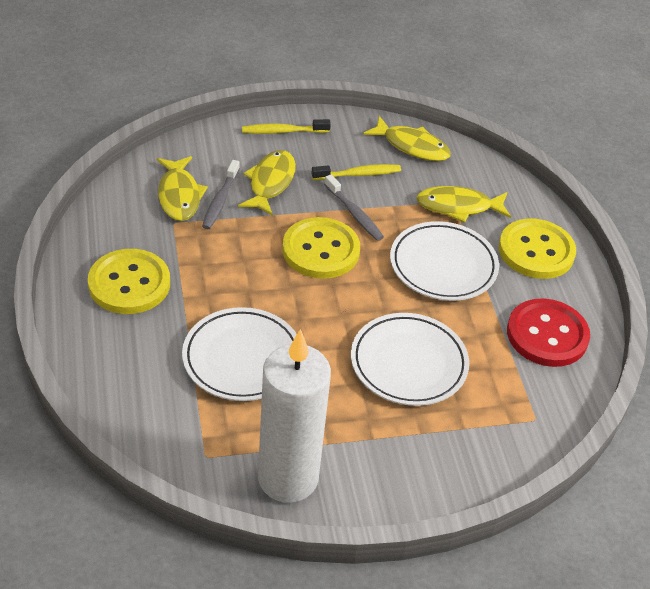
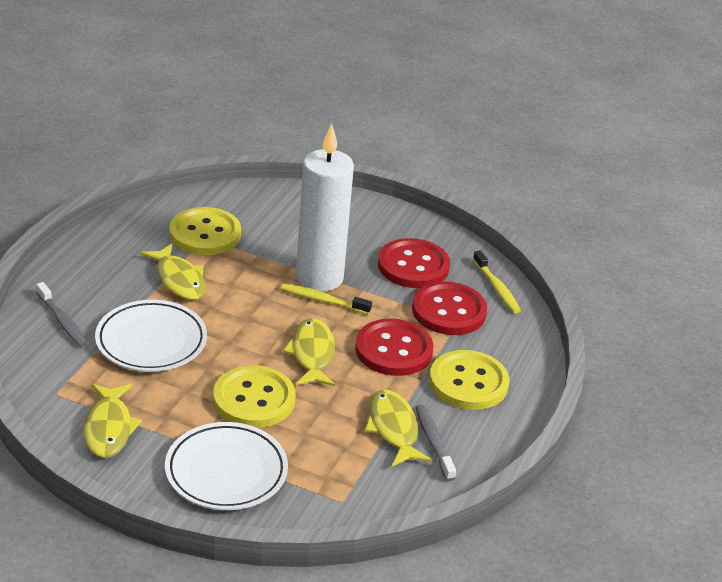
red button: [507,298,590,367] = 1 -> [355,319,433,376] [378,238,450,288] [412,282,487,335] = 3
white plate: [182,307,297,401] [351,313,469,406] [390,221,499,301] = 3 -> [95,300,207,372] [165,422,288,510] = 2

